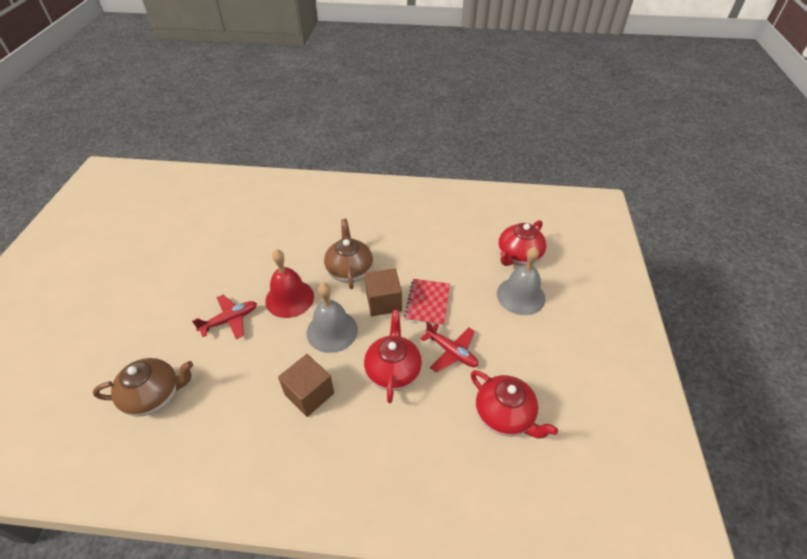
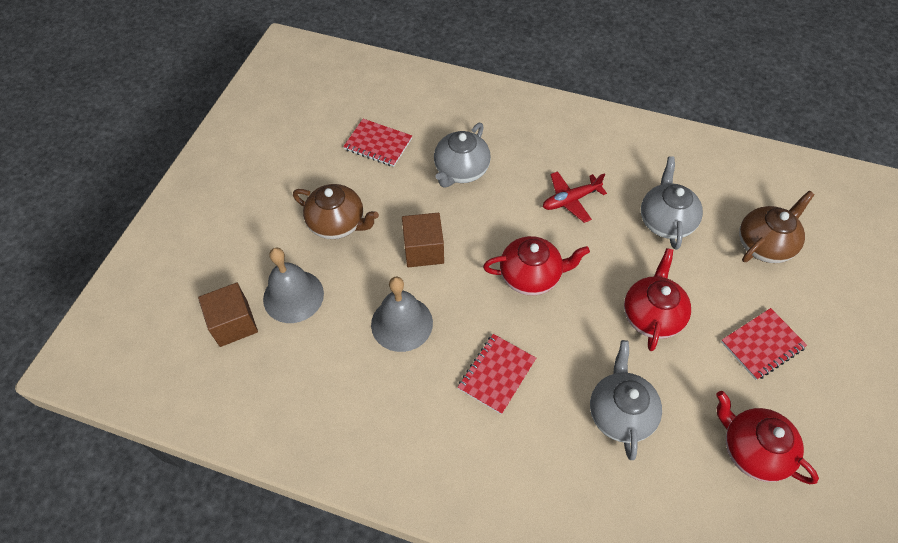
grey teapot: none = 0 -> [434,123,491,188] [590,340,662,460] [641,157,703,250] = 3
red bell: [265,249,314,318] = 1 -> none = 0
red notebook: [404,279,450,326] = 1 -> [343,119,412,167] [458,334,536,415] [721,308,807,380] = 3
red plane: [192,295,257,339] [420,321,478,373] = 2 -> [543,171,607,223] = 1

